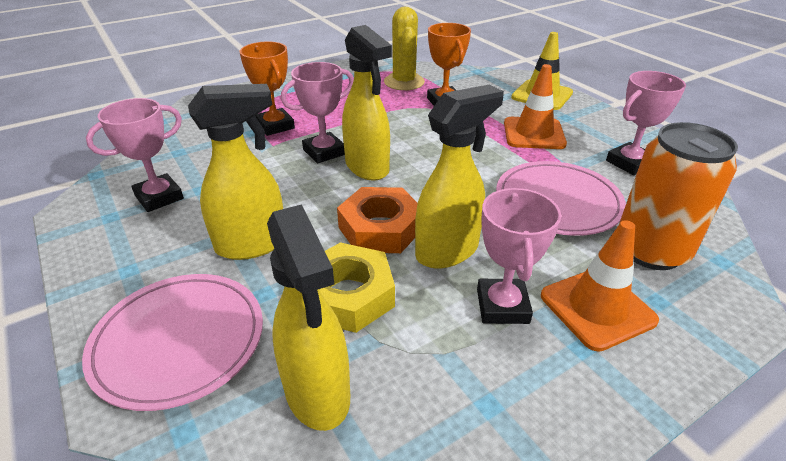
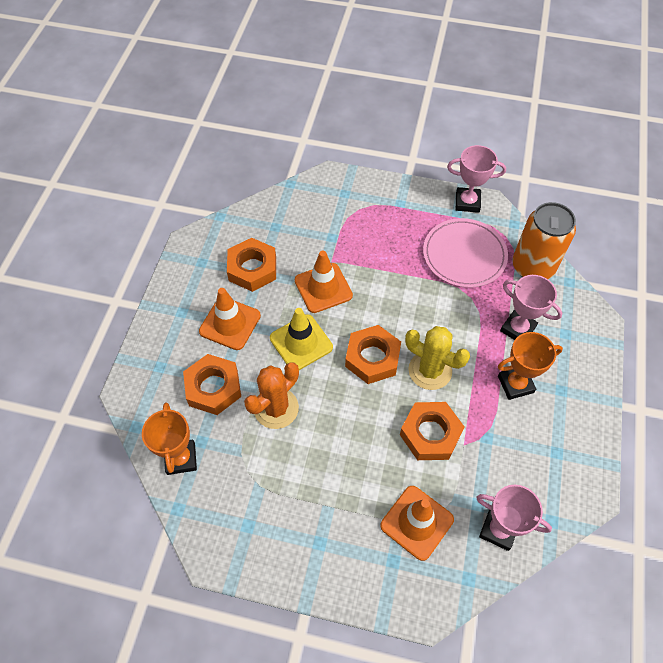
orange cactus: none = 0 -> [244,362,299,429] = 1
orange nut: [337,187,418,253] = 1 -> [183,354,241,415] [227,238,276,292] [345,325,401,384] [400,402,464,460] = 4
orange traffic cone: [504,64,567,149] [541,220,659,352] = 2 -> [199,288,261,350] [295,251,353,313] [380,486,454,561] = 3
pink plate: [82,274,263,411] [496,161,626,236] = 2 -> [423,218,508,288] = 1
pink trophy: [86,98,184,212] [281,62,354,164] [477,188,561,324] [606,71,686,175] = 4 -> [447,145,506,213] [476,485,552,551] [500,275,562,340] = 3
yellow nut: [318,242,395,333] = 1 -> none = 0
yellow spray bottle: [188,84,283,260] [267,204,350,431] [342,25,392,181] [415,84,504,269] = 4 -> none = 0

